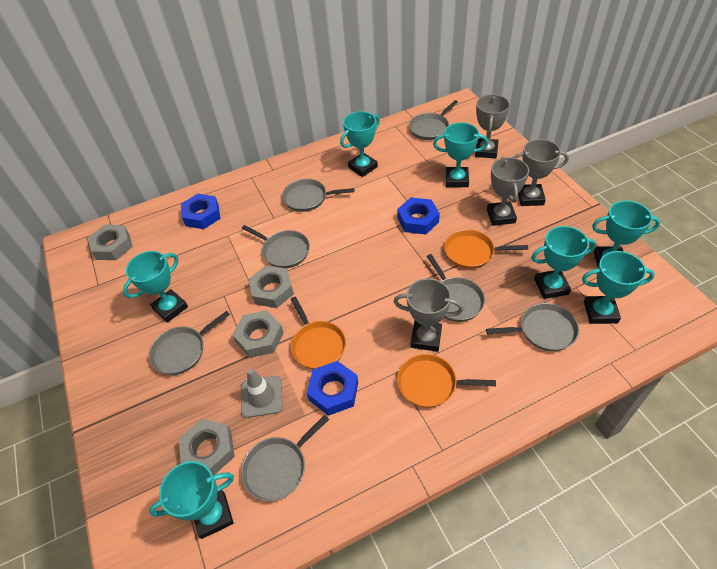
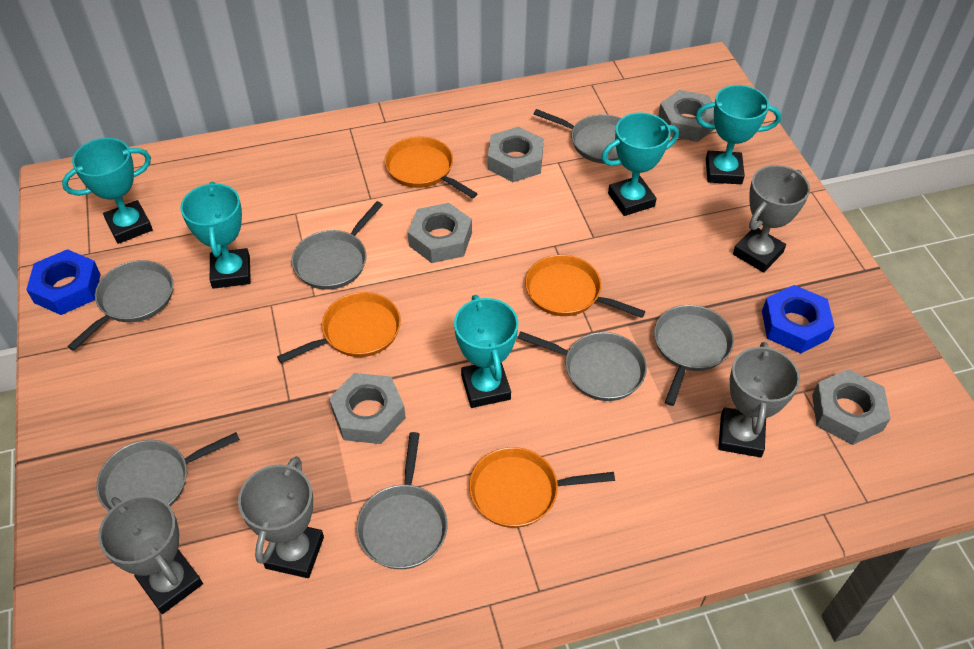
blue nut: [181,194,220,229] [307,361,358,416] [397,198,440,234] = 3 -> [26,249,101,315] [762,285,835,353] = 2
grey nut: [88,225,133,260] [179,419,235,475] [232,310,284,358] [249,266,294,308] = 4 -> [329,373,406,444] [408,203,472,263] [488,127,544,182] [658,90,715,142] [812,369,891,445] = 5
grey traffic cone: [241,369,283,418] = 1 -> none = 0
orange pan: [291,297,346,369] [397,354,496,408] [444,229,528,269] = 3 -> [277,292,401,363] [385,137,477,198] [469,447,615,528] [525,255,645,318] = 4
turquoise trophy: [123,251,188,323] [149,461,234,539] [340,111,380,177] [433,122,488,187] [531,226,596,299] [582,251,655,324] [592,200,660,267] = 7 -> [62,138,153,244] [180,182,251,289] [454,295,518,408] [601,112,679,216] [695,85,781,184] = 5

